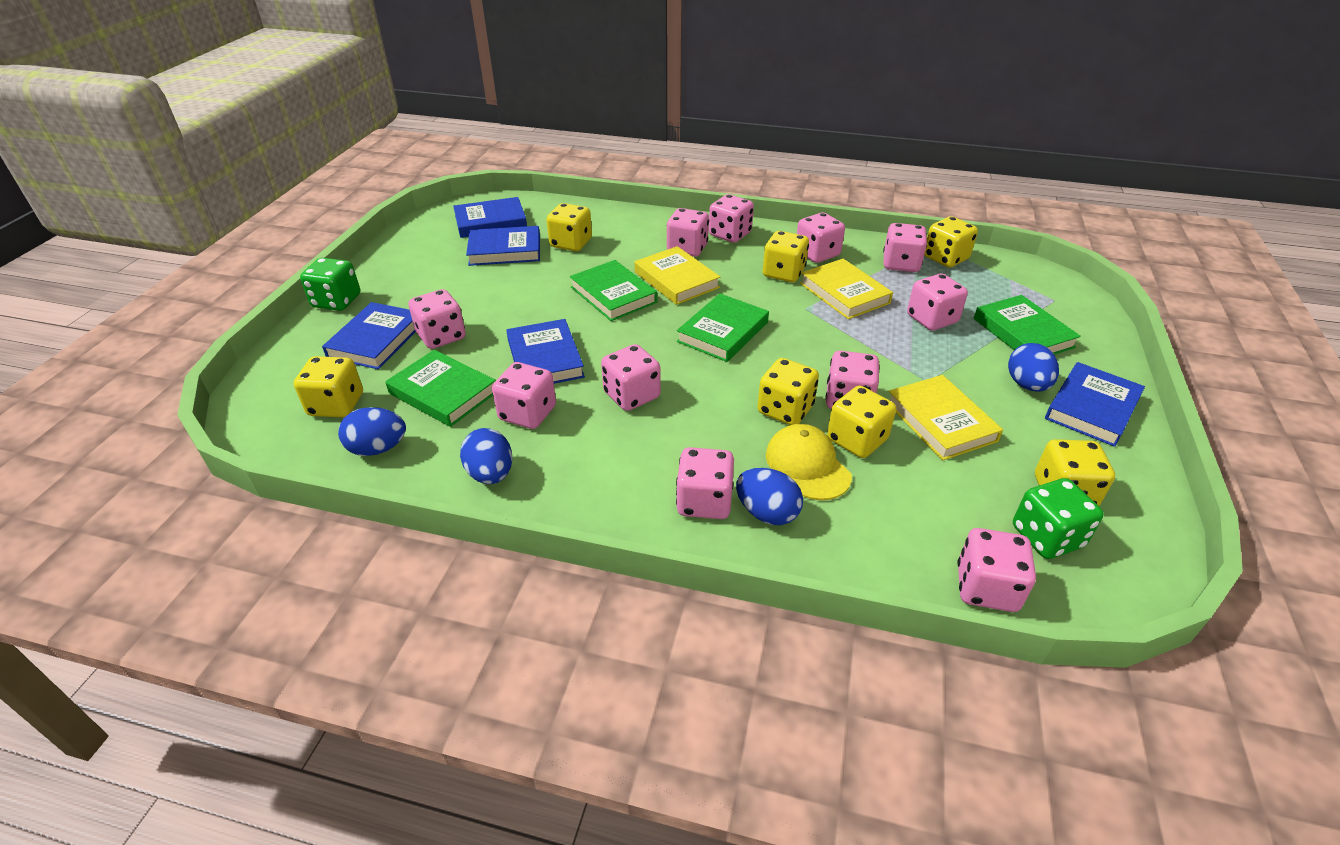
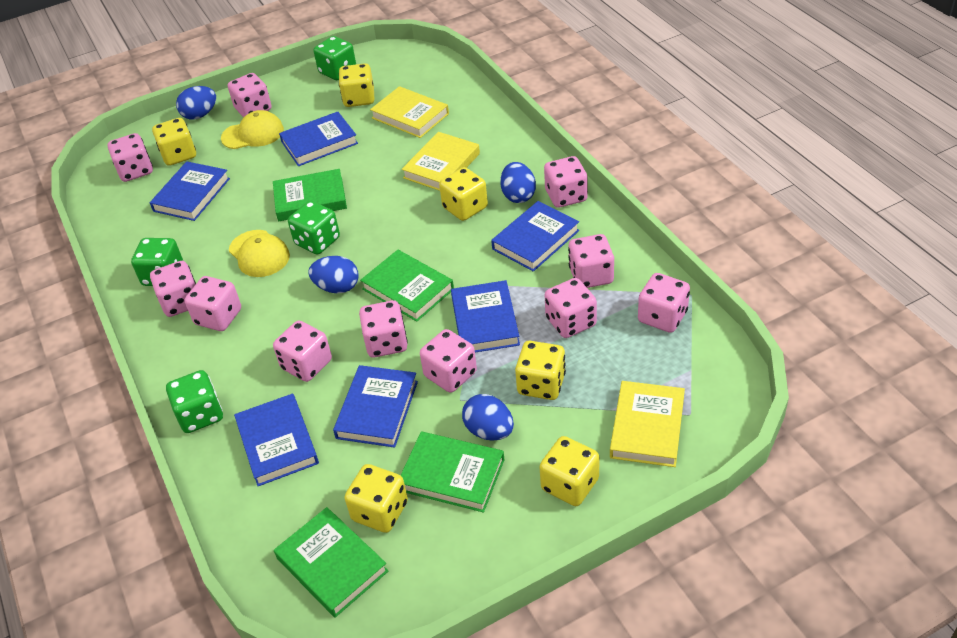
blue book: [322,302,416,369] [453,197,527,238] [466,226,540,266] [506,319,585,384] [1045,362,1145,447] = 5 -> [150,161,230,221] [234,393,319,486] [279,111,358,166] [333,365,418,448] [451,280,520,353] [491,201,579,272] = 6
green dice: [300,258,360,311] [1013,478,1104,559] = 2 -> [131,238,183,286] [166,370,223,433] [288,201,340,255] [314,36,356,80] = 4
yellow cap: [766,424,852,500] = 1 -> [221,110,284,149] [229,230,290,277] = 2
yellow dice: [294,356,363,418] [546,203,592,251] [757,358,819,425] [763,231,809,282] [827,386,896,458] [924,216,978,268] [1035,439,1115,506] = 7 -> [152,118,196,166] [339,63,374,107] [345,464,408,533] [439,167,488,221] [515,341,566,400] [539,436,599,506] = 6

